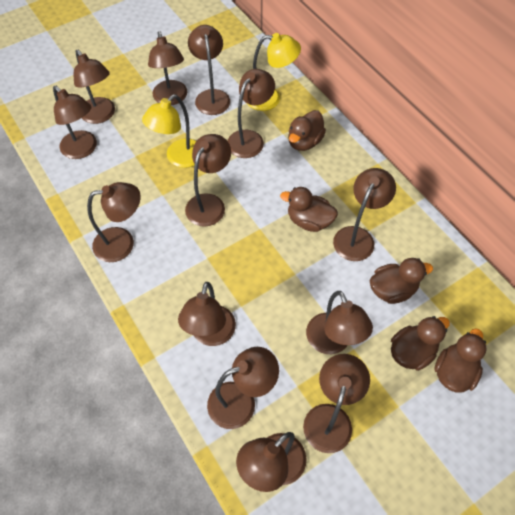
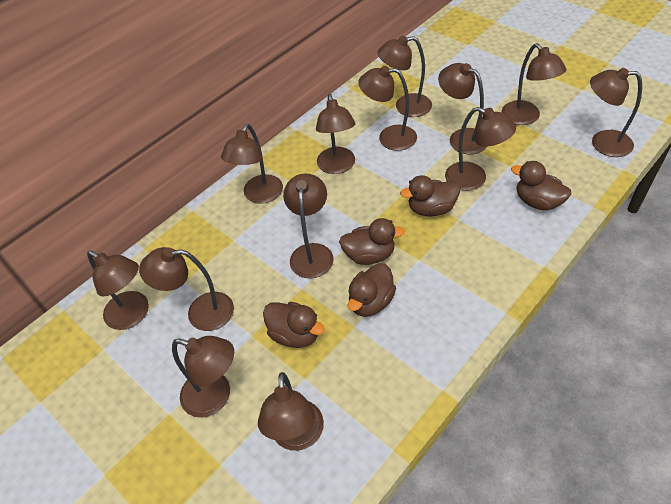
yellow lamp: [142,94,196,168] [248,33,301,111] = 2 -> none = 0

